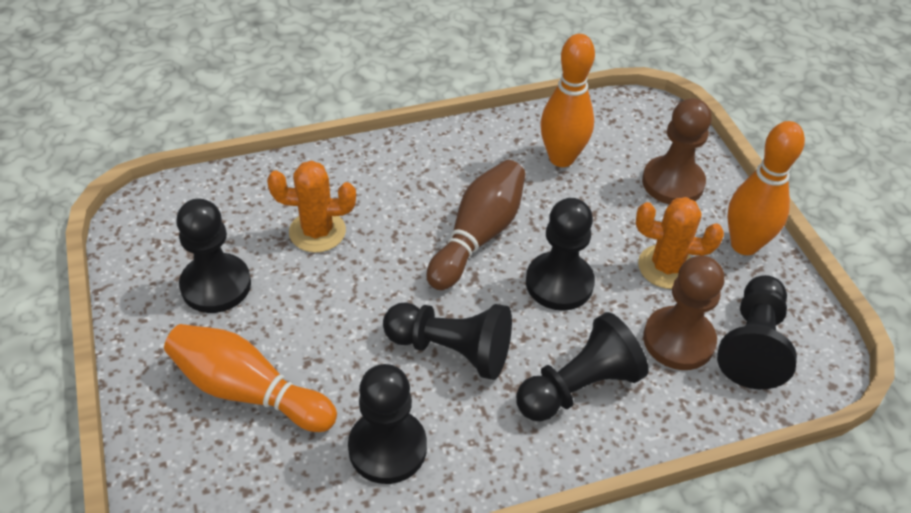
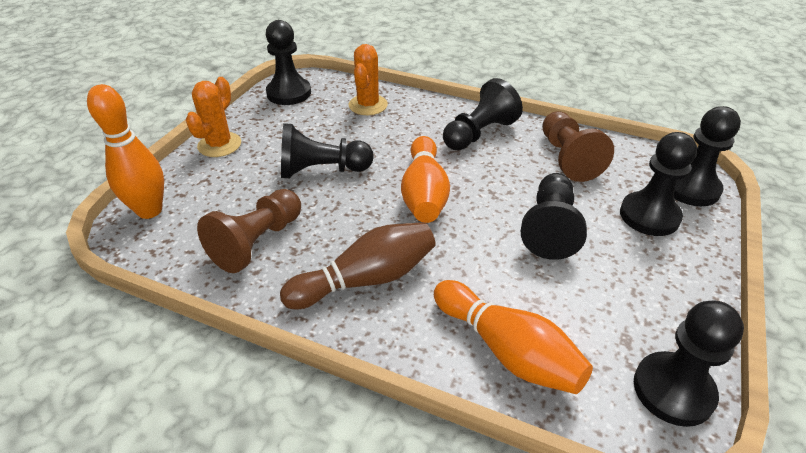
black pawn: [176,199,251,313] [348,364,427,484] [383,302,512,380] [516,312,649,421] [526,198,595,311] [717,275,797,389] = 6 -> [266,20,311,105] [281,123,374,178] [443,78,523,150] [521,173,587,260] [620,132,697,236] [634,300,744,427] [674,106,741,206] = 7

